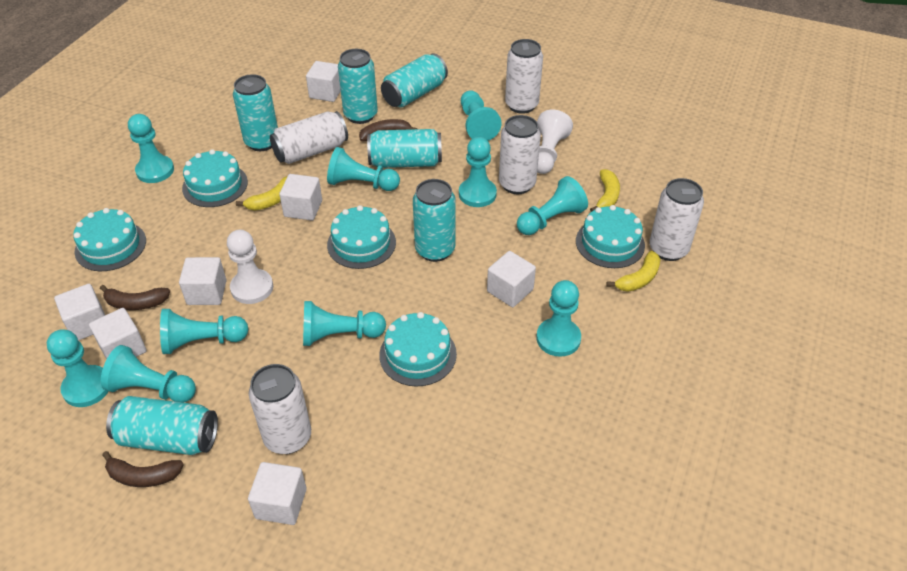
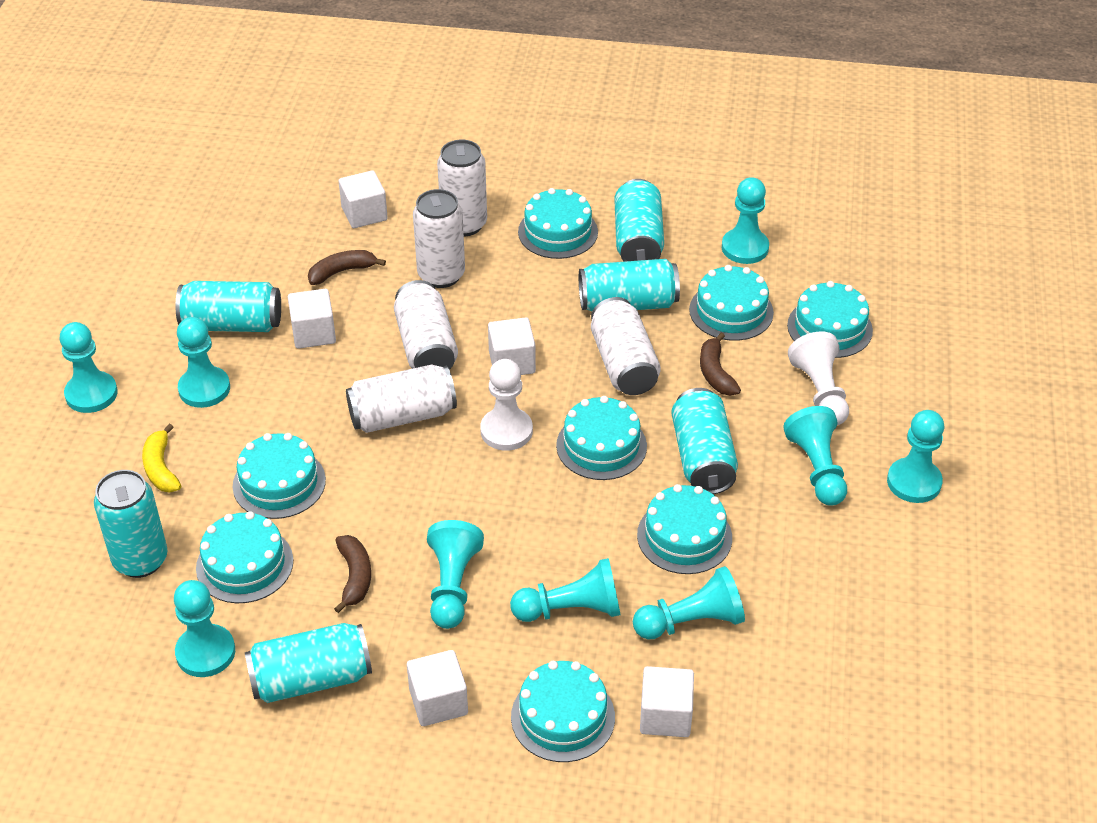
turquoise cake: [73,208,146,271] [182,149,248,207] [327,205,396,269] [379,312,457,387] [576,205,645,268] = 5 -> [196,511,293,603] [232,433,326,519] [511,661,615,762] [518,188,598,259] [556,396,647,480] [637,484,732,574] [689,265,774,341] [787,281,873,358] = 8
turquoise pawn: [47,329,109,407] [101,345,196,403] [128,114,174,183] [160,309,248,354] [303,301,386,346] [327,147,400,191] [459,137,497,207] [461,90,501,141] [517,176,588,235] [536,280,581,357] = 10 -> [60,322,118,413] [174,580,235,677] [177,317,230,408] [427,520,484,629] [510,558,620,622] [633,566,745,639] [722,177,769,264] [783,406,847,505] [887,410,944,503] = 9
white cube: [54,284,105,341] [89,308,147,359] [179,257,226,305] [248,462,307,525] [279,174,322,220] [306,61,341,102] [487,251,536,307] = 7 -> [288,289,336,349] [339,170,388,228] [407,650,468,726] [488,317,536,375] [640,666,694,737] = 5
yellow banana: [236,176,288,211] [590,169,620,212] [606,251,660,292] = 3 -> [142,424,181,493] = 1

